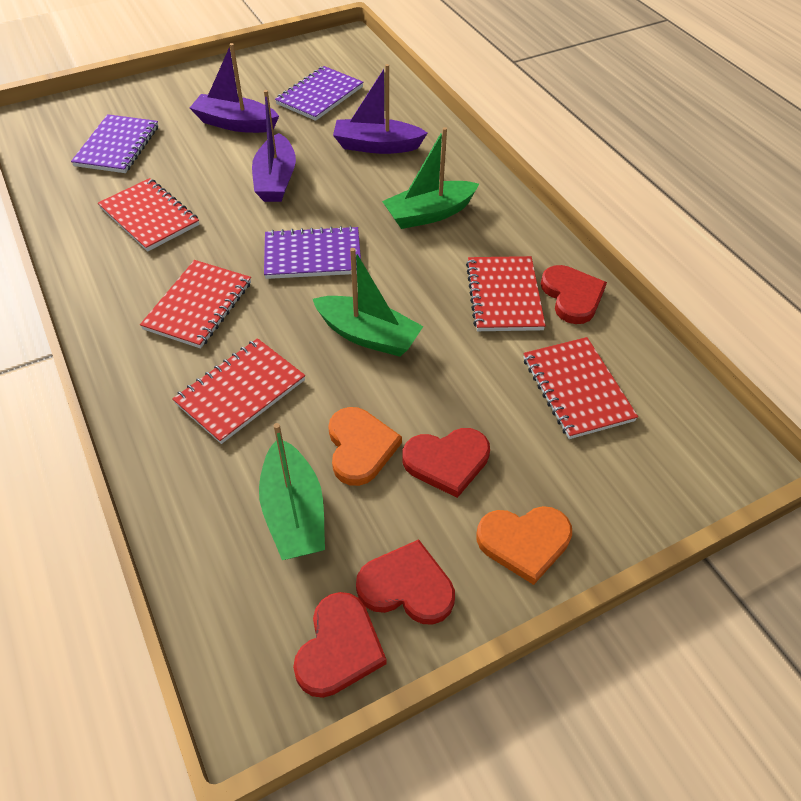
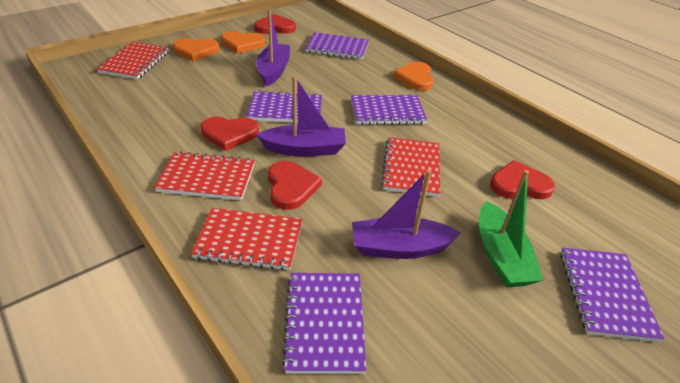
green boat: [259,423,325,560] [313,248,424,357] [382,127,479,229] = 3 -> [479,170,544,287] = 1
orange heart: [328,407,402,486] [476,506,572,585] = 2 -> [173,38,220,61] [221,31,265,54] [393,62,434,91] = 3
purple notebook: [71,114,158,173] [264,226,361,279] [275,66,363,121] = 3 -> [247,90,322,123] [282,273,366,374] [305,32,369,60] [351,95,427,125] [560,248,665,342] = 5
red notebook: [98,178,199,252] [140,260,251,348] [172,338,305,444] [466,256,546,331] [523,337,638,439] = 5 -> [97,42,169,79] [154,151,255,200] [191,208,303,271] [381,137,440,197] = 4

